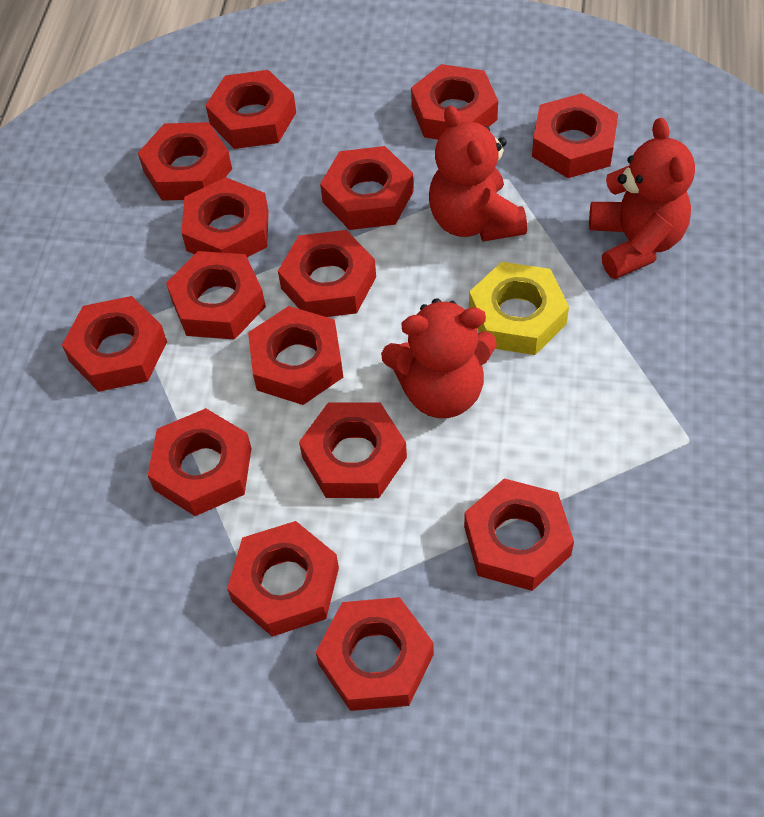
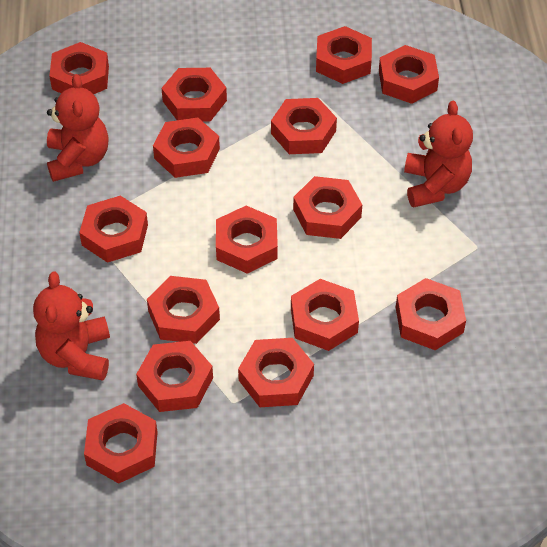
yellow nut: [469,262,569,355] = 1 -> none = 0

